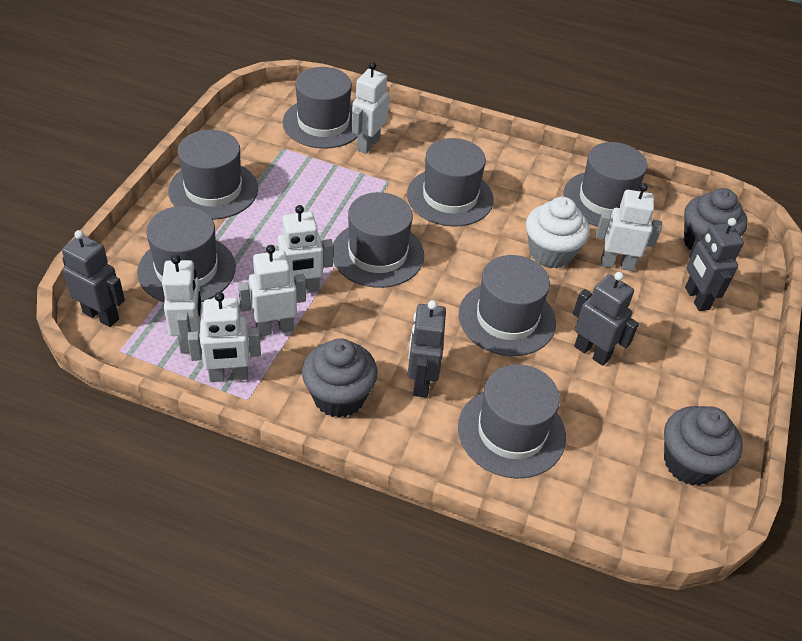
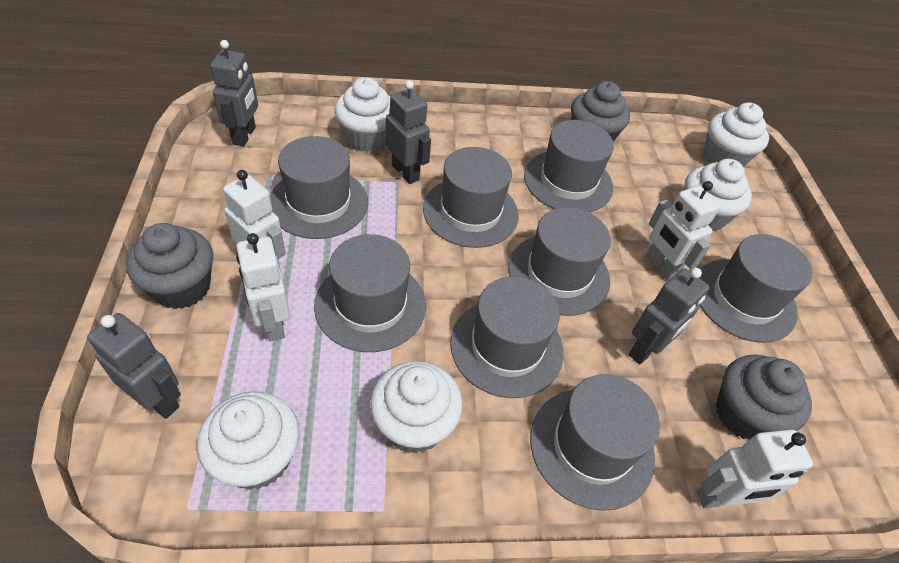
white cupcake: [526,197,590,268] = 1 -> [197,391,300,490] [335,77,390,152] [370,361,463,453] [684,159,752,232] [704,102,769,167] = 5
white robot: [162,255,202,353] [188,292,261,382] [238,245,306,336] [274,205,333,293] [352,62,389,154] [596,183,662,271] = 6 -> [223,170,286,267] [236,233,290,342] [646,181,720,281] [697,430,813,508] = 4

